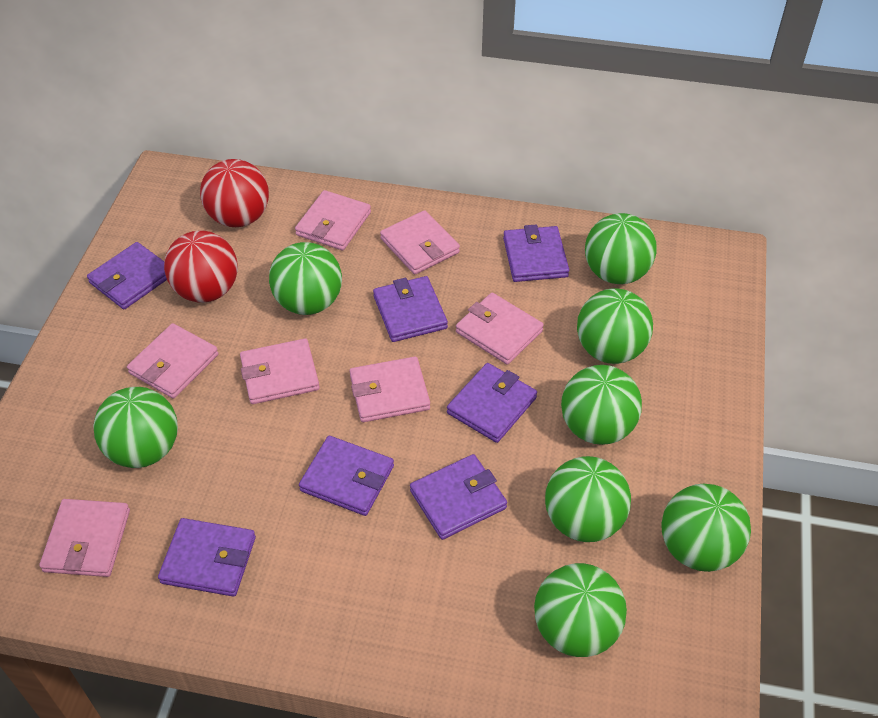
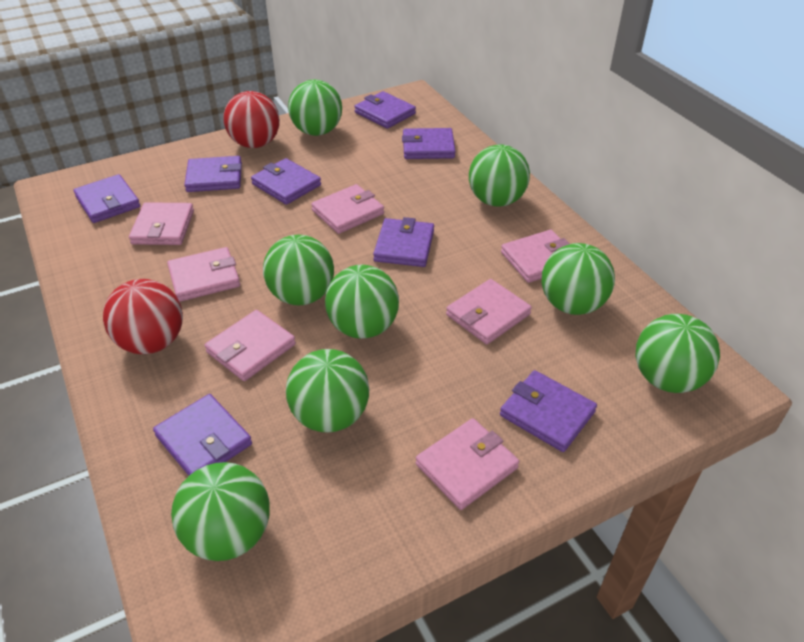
purple wallet: [87,242,167,309] [158,518,256,597] [299,436,394,516] [373,276,448,342] [410,454,507,540] [447,363,537,443] [503,225,569,282] = 7 -> [73,174,140,223] [153,394,252,476] [184,156,242,192] [251,158,321,205] [354,91,416,129] [373,217,434,267] [402,128,456,159] [500,370,597,452] = 8

